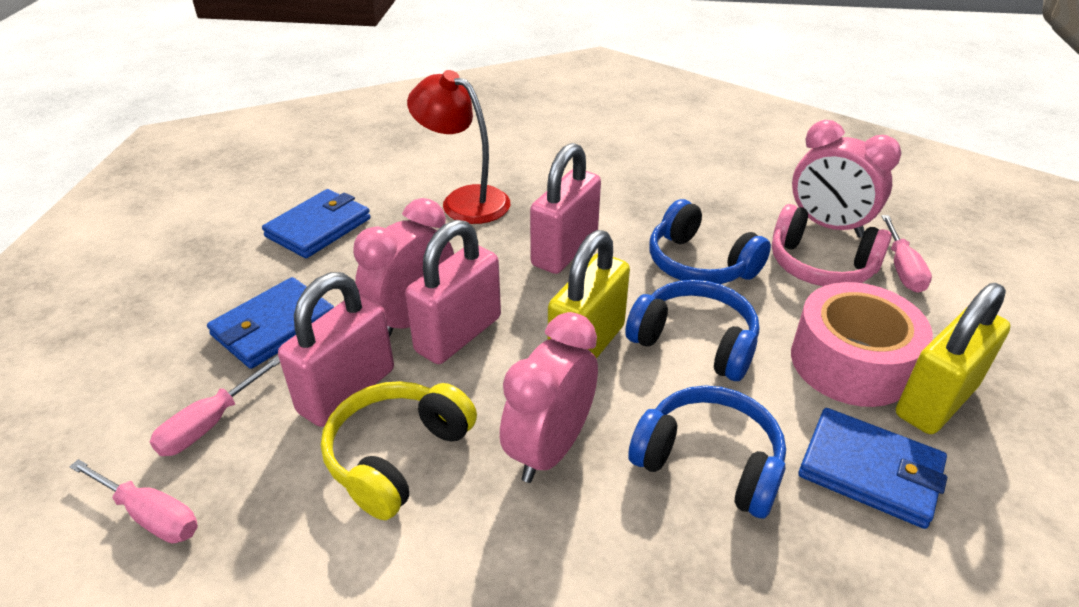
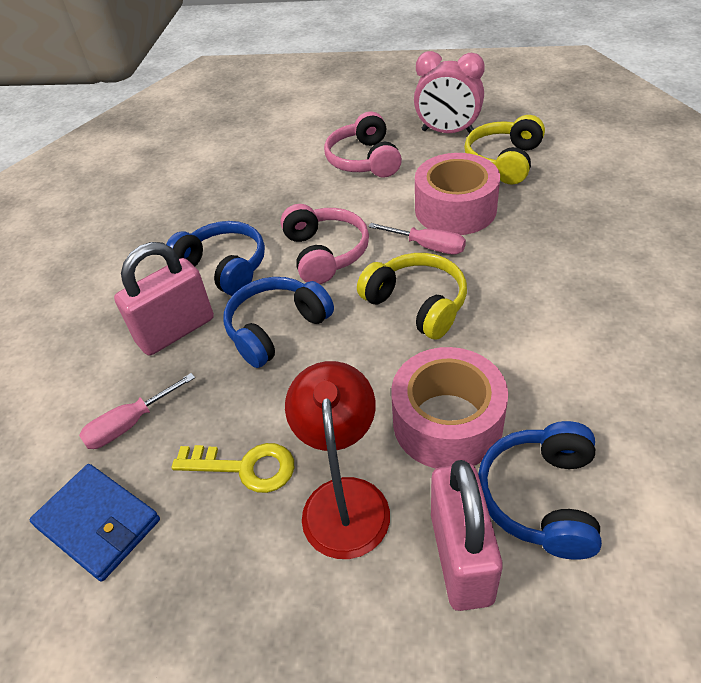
blue wallet: [207,277,334,369] [262,189,371,258] [799,408,947,529] = 3 -> [30,464,160,582] = 1
pink clock: [353,198,454,338] [500,312,598,483] [792,120,901,238] = 3 -> [414,51,485,133] = 1
pink headphones: [772,204,892,286] = 1 -> [280,204,369,284] [324,111,402,178] = 2
pink padlock: [278,272,394,427] [405,220,501,364] [530,143,601,274] = 3 -> [114,242,214,356] [431,460,503,611] = 2
pink screwdriver: [69,459,198,544] [150,356,280,456] [881,215,932,293] = 3 -> [79,373,195,449] [368,223,466,255] = 2
pink tape: [791,282,933,407] = 1 -> [391,347,508,469] [415,153,500,235] = 2
yellow headphones: [321,381,477,520] = 1 -> [357,253,467,340] [464,115,545,184] = 2
yellow key: none = 0 -> [172,443,294,493] = 1
yellow padlock: [548,230,630,359] [896,283,1011,434] = 2 -> none = 0

